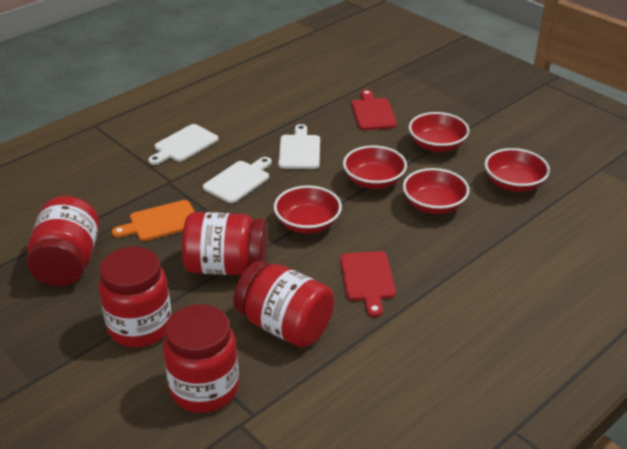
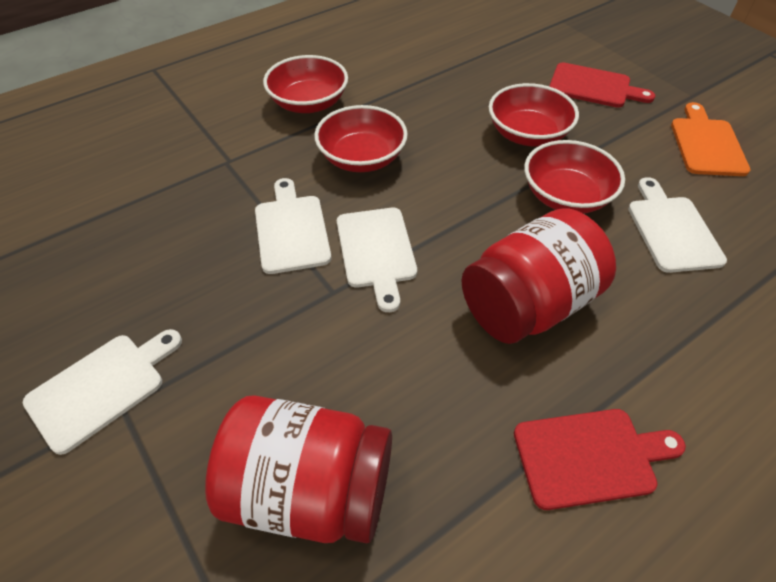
red bowl: [274,186,342,234] [343,145,407,189] [403,168,469,214] [409,112,469,152] [485,148,550,192] = 5 -> [263,55,348,113] [314,105,408,172] [489,83,579,146] [524,140,625,214] = 4
red jar: [27,196,99,286] [98,247,172,348] [163,304,239,413] [182,212,267,275] [233,261,334,347] = 5 -> [205,395,392,543] [461,209,616,344] = 2
white cutting board: [148,124,219,165] [203,157,272,203] [278,124,320,169] = 3 -> [23,329,182,455] [255,178,331,274] [337,208,417,312] [628,177,727,273] = 4

